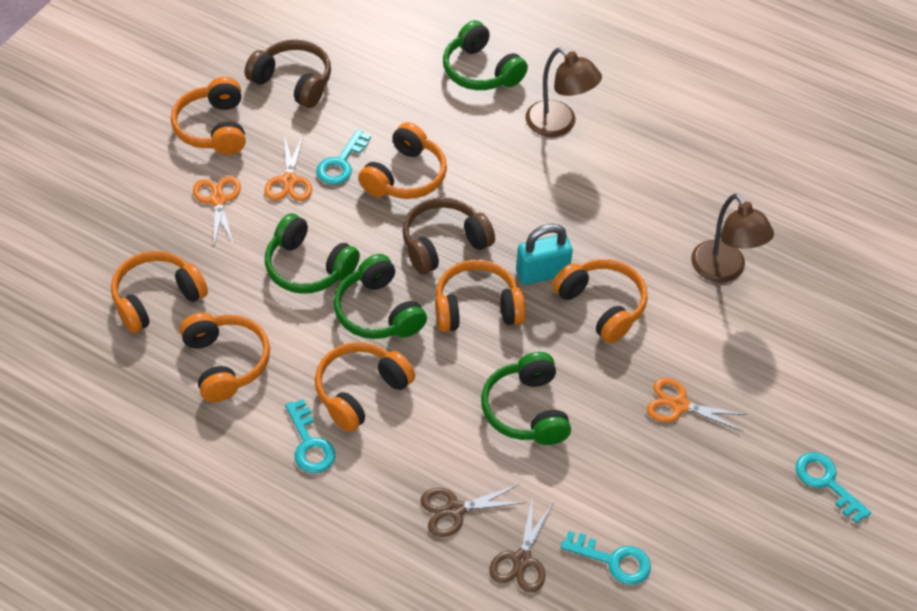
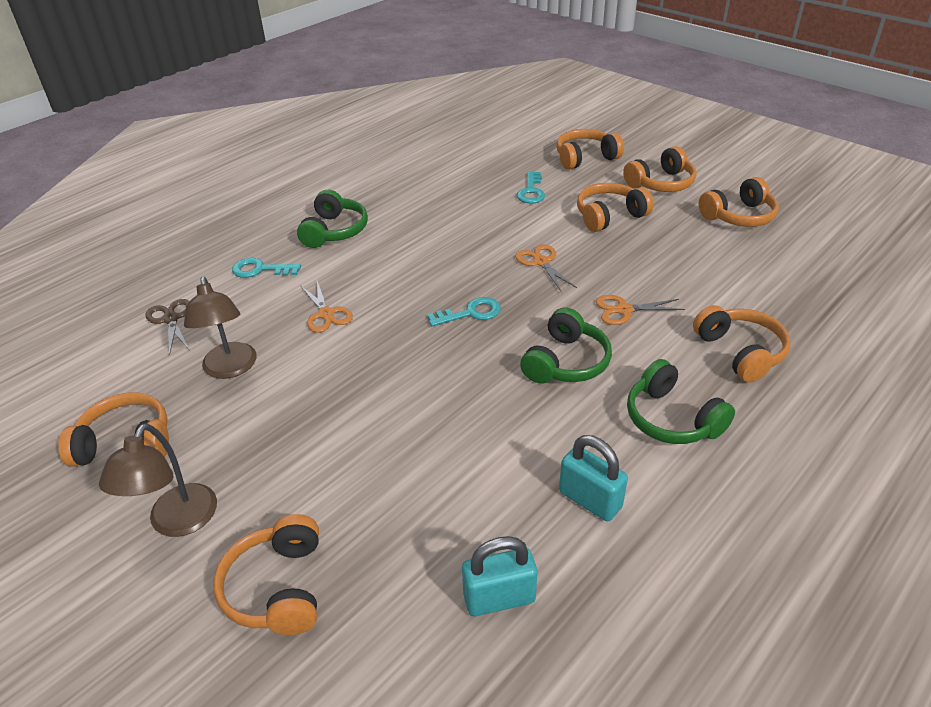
brown headphones: [245,40,331,108] [402,197,495,274] = 2 -> none = 0
brown scissors: [420,484,526,537] [489,501,554,593] = 2 -> [145,299,189,355] = 1
green headphones: [265,213,360,294] [334,254,427,339] [443,20,528,90] [481,352,571,445] = 4 -> [297,190,368,248] [520,307,612,383] [627,359,735,444] = 3
turquoise key: [285,399,335,473] [316,129,371,185] [561,531,651,585] [795,452,871,523] = 4 -> [232,258,301,278] [427,297,501,327] [517,171,545,204] = 3
turquoise padlock: [516,224,573,285] = 1 -> [462,536,537,616] [559,435,628,521] = 2

